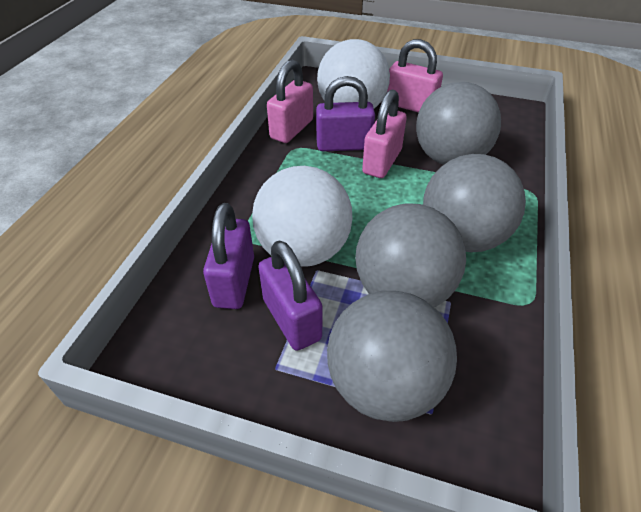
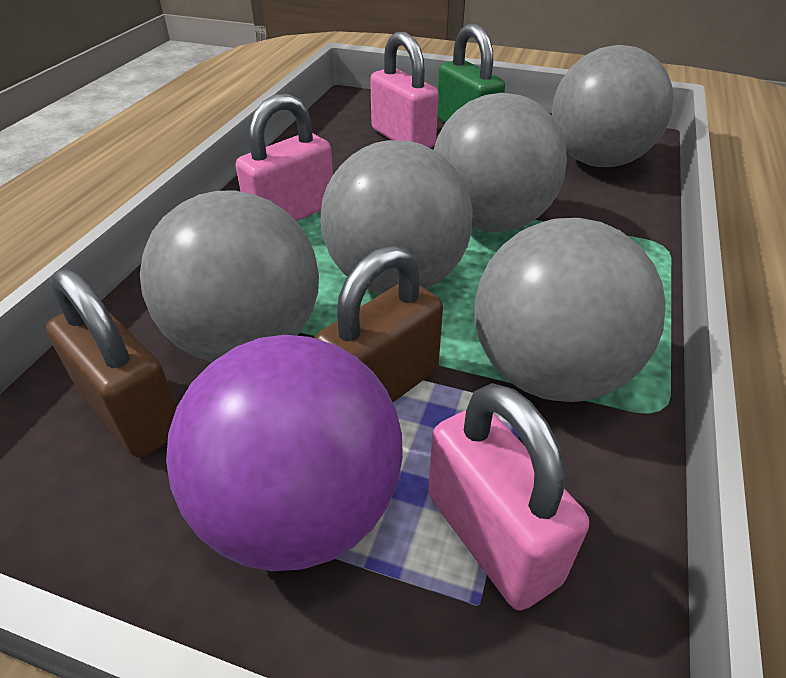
brown padlock: none = 0 -> [46,268,177,457] [314,245,443,402] = 2
green padlock: none = 0 -> [437,24,505,123] = 1
grey ball: [327,291,457,422] [355,203,466,307] [416,82,501,165] [423,154,526,252] = 4 -> [140,191,319,362] [321,140,473,294] [434,93,567,232] [475,218,666,402] [552,45,674,167] = 5
purple ball: none = 0 -> [166,335,403,571] = 1
purple padlock: [203,203,254,309] [258,241,322,351] [316,76,375,151] = 3 -> none = 0
white ball: [252,166,353,267] [317,39,390,108] = 2 -> none = 0

